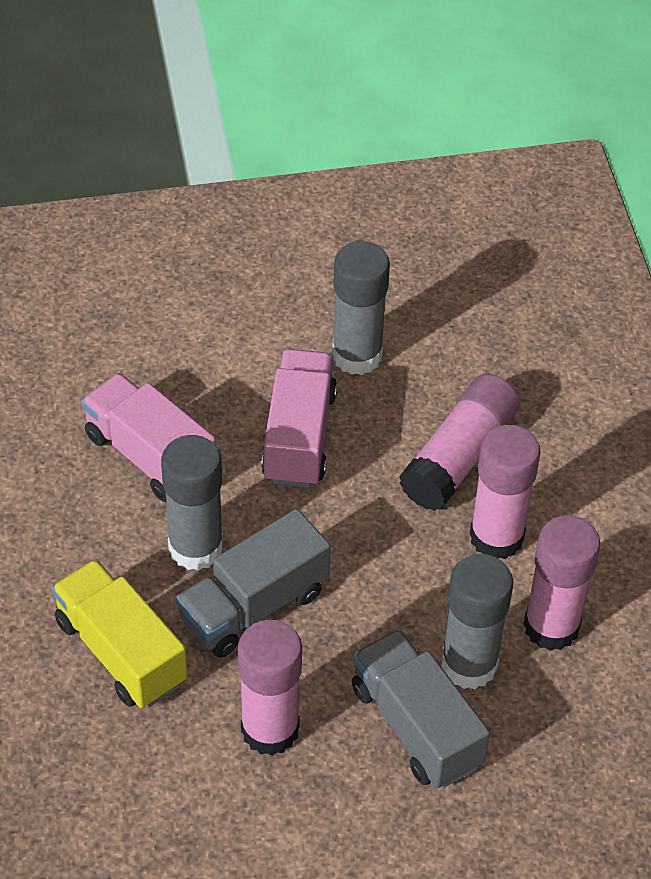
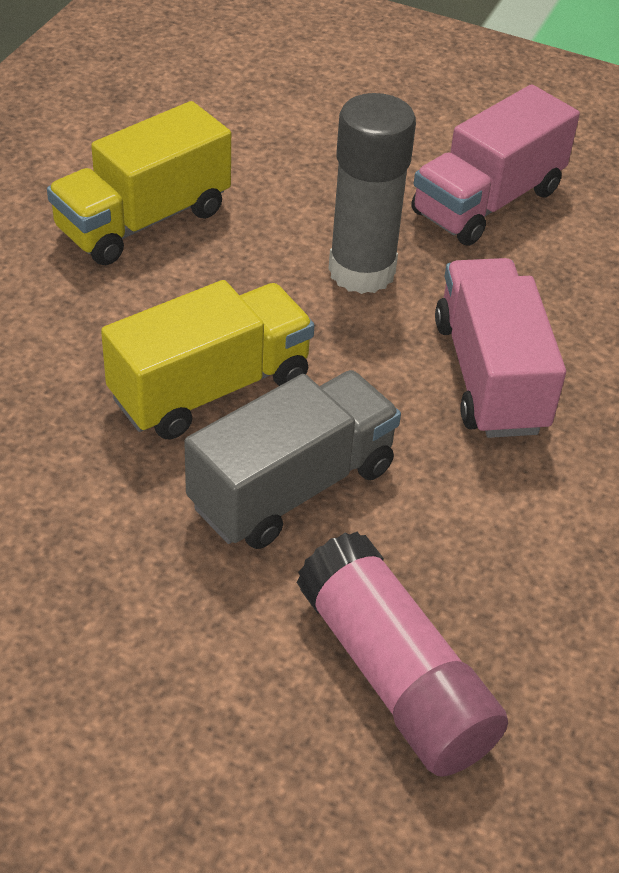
grey glue stick: [161,435,223,571] [332,241,390,375] [441,554,513,689] = 3 -> [328,93,416,294] = 1
grey truck: [176,509,331,658] [352,629,490,788] = 2 -> [184,370,401,549] = 1
pink glue stick: [238,620,302,756] [399,374,520,511] [470,425,541,559] [523,515,600,651] = 4 -> [296,532,508,777] = 1
yellow truck: [52,559,187,708] = 1 -> [47,101,231,265] [101,280,315,440] = 2

